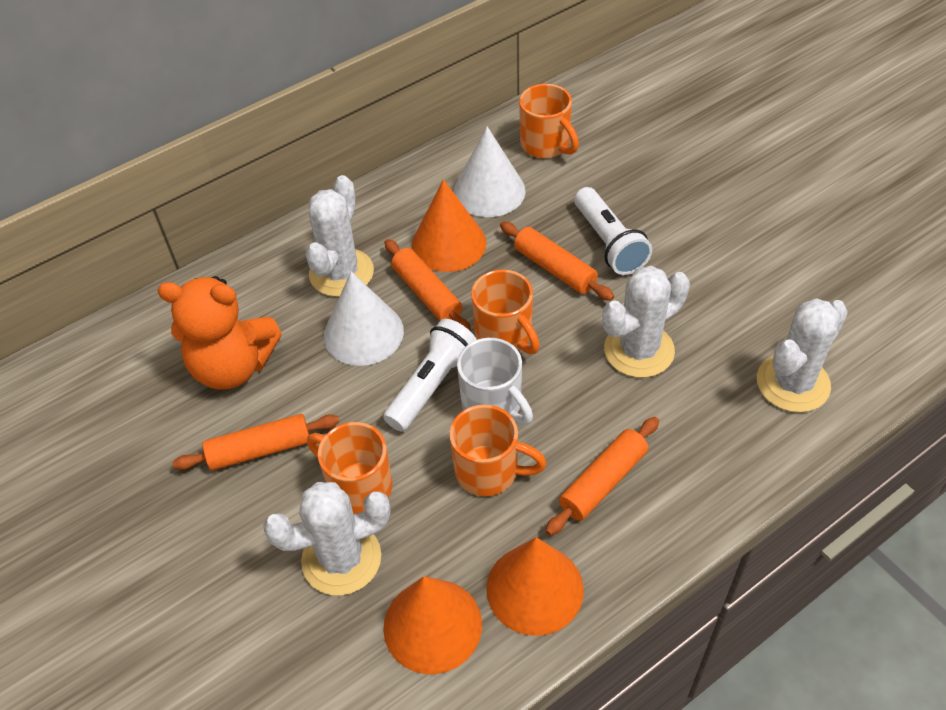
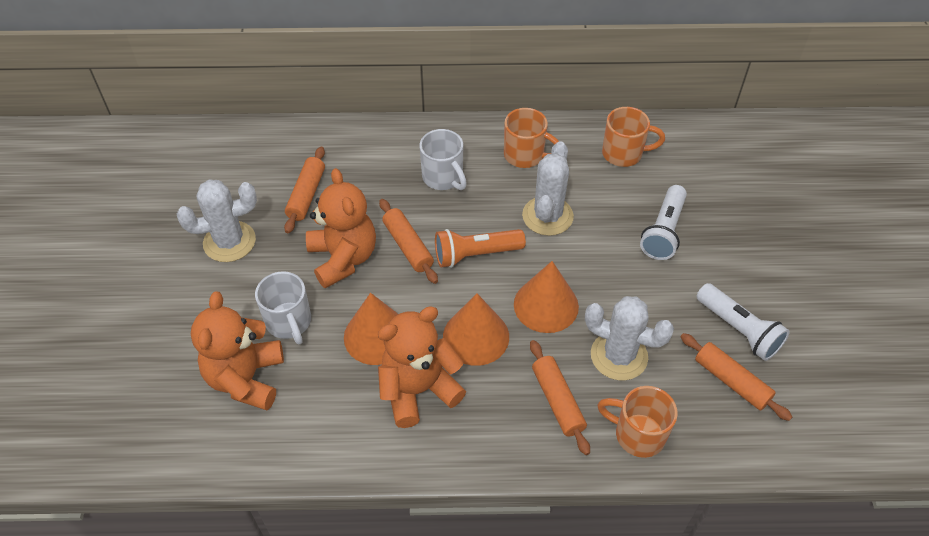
orange flashlight: none = 0 -> [435,229,526,268] = 1
orange mug: [307,422,393,514] [450,404,547,496] [471,270,540,354] [519,84,579,158] = 4 -> [504,108,559,168] [597,386,678,458] [602,107,665,167] = 3
orange teddy bear: [157,276,282,390] = 1 -> [191,292,284,410] [306,168,376,288] [378,306,466,428] = 3
white cactus: [263,482,390,595] [306,175,374,297] [602,266,690,378] [757,298,848,412] = 4 -> [177,179,257,262] [522,141,574,236] [585,296,674,381] = 3
white cone: [324,271,404,366] [454,126,526,217] = 2 -> none = 0
white mug: [457,338,533,425] = 1 -> [255,271,311,345] [420,129,467,190] = 2

